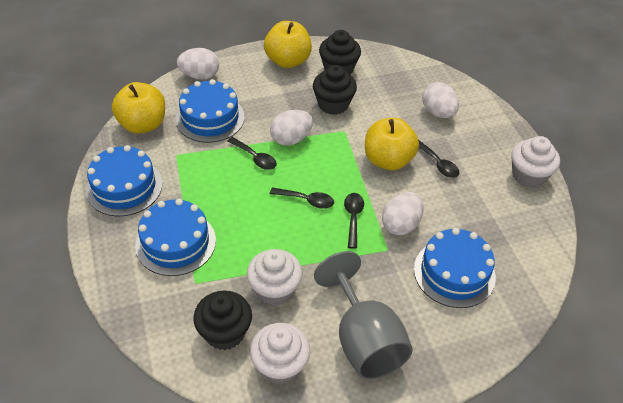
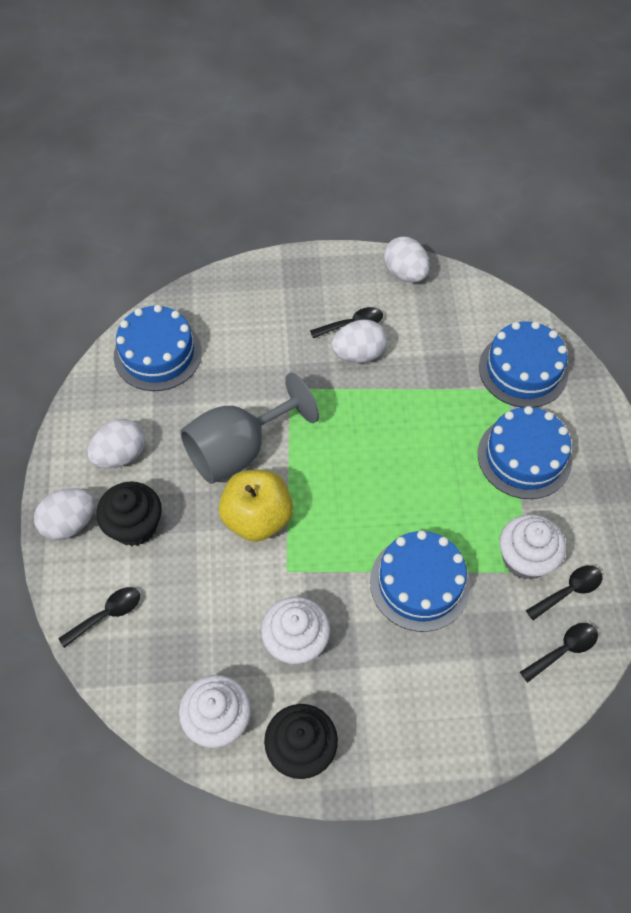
black cupcake: [193,291,252,350] [313,65,357,115] [319,30,361,75] = 3 -> [96,481,162,546] [264,704,338,779] = 2
yellow apple: [112,82,165,134] [264,21,312,68] [365,118,419,170] = 3 -> [219,470,293,542] = 1

